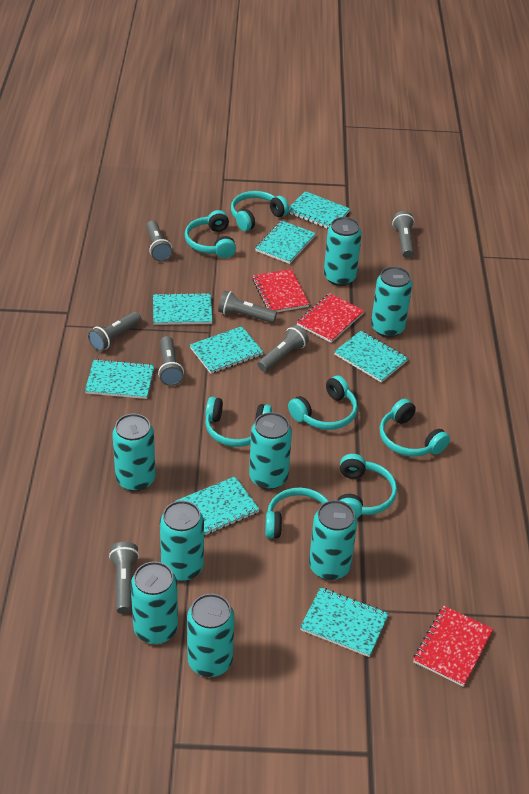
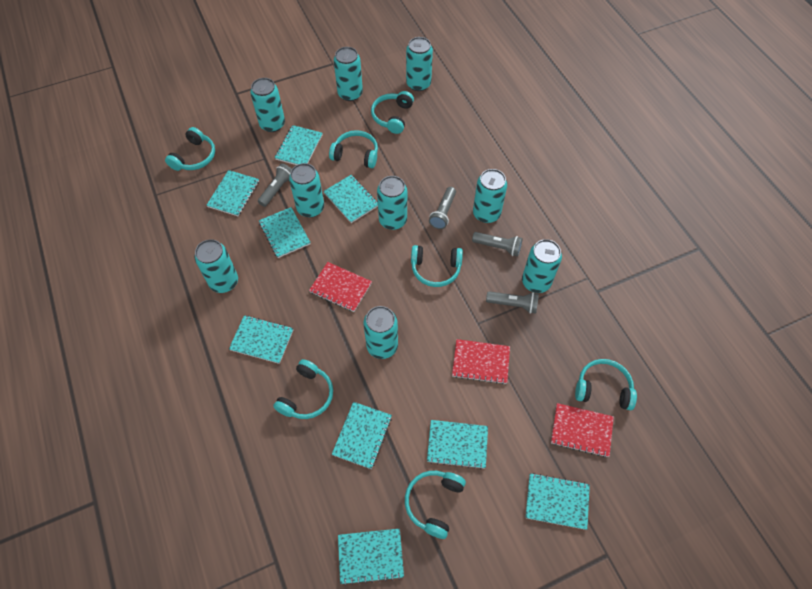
grey flashlight: [88,312,141,351] [109,542,139,614] [146,221,172,262] [158,336,184,386] [218,291,277,323] [258,325,309,372] [392,211,414,258] = 7 -> [258,163,292,207] [429,187,456,229] [472,232,523,257] [486,291,539,314] = 4
turquoise can: [112,414,155,491] [131,561,178,644] [160,501,204,581] [187,594,235,677] [249,412,292,490] [309,500,357,580] [324,217,362,286] [371,266,412,337] = 8 -> [194,239,238,293] [250,78,285,132] [289,163,324,217] [334,47,363,101] [364,306,398,359] [377,176,407,230] [406,37,433,91] [473,169,507,223] [522,239,562,293] = 9
turquoise notebook: [85,359,154,399] [153,293,212,325] [176,476,260,537] [190,326,263,374] [255,221,316,264] [288,191,350,229] [300,587,389,657] [334,331,408,383] = 8 -> [206,170,259,216] [229,315,293,364] [259,207,311,258] [275,125,322,165] [323,175,378,223] [332,402,392,469] [338,529,404,586] [427,420,488,469] [525,473,590,530] = 9

